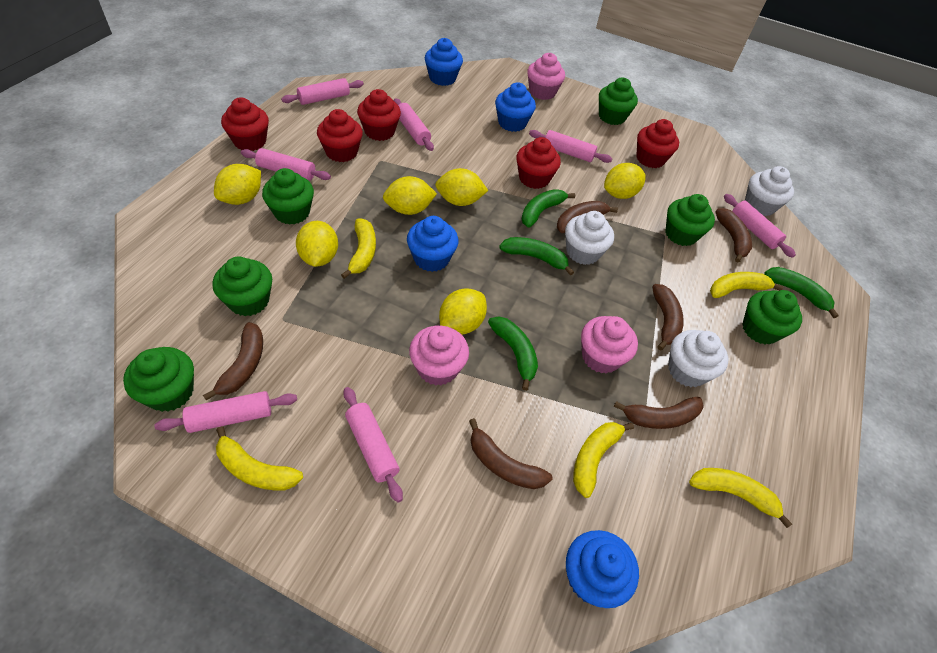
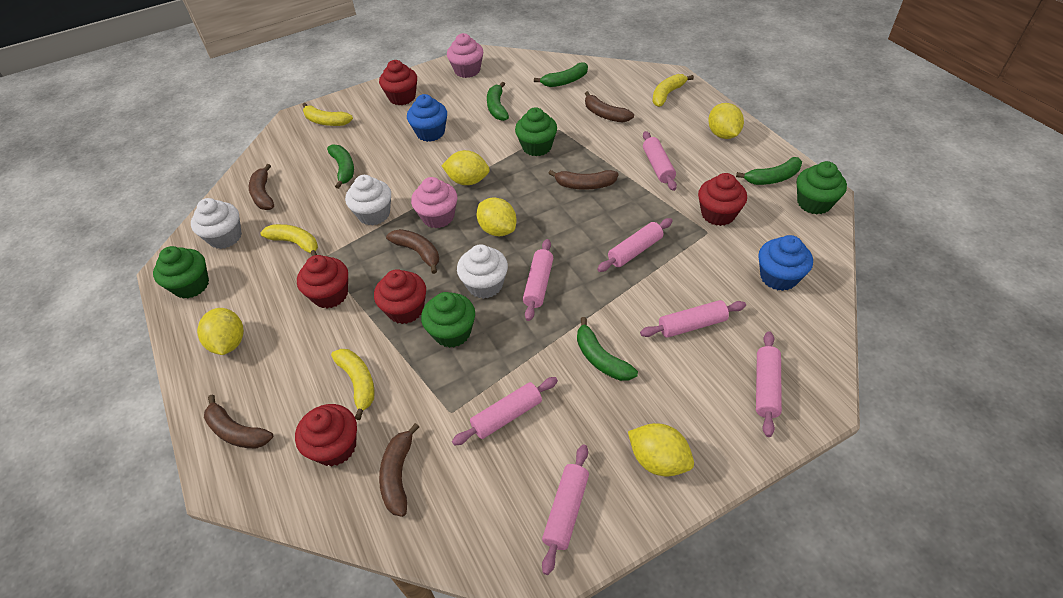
blue cupcake: [407,216,459,272] [425,38,463,86] [495,82,536,132] [566,530,639,608] = 4 -> [407,94,447,142] [758,235,813,291] = 2
green banana: [488,317,538,391] [499,237,574,275] [521,189,575,228] [764,267,839,318] = 4 -> [327,145,354,189] [487,82,509,121] [534,62,588,87] [577,317,638,381] [736,157,802,185] = 5
green cupcake: [123,347,194,412] [212,257,272,316] [262,168,314,225] [599,78,638,125] [665,194,715,246] [742,290,802,345] = 6 -> [153,246,209,299] [421,292,475,348] [515,107,557,156] [797,161,847,214] = 4
pink cupcake: [409,326,469,386] [527,53,565,100] [581,316,638,374] = 3 -> [411,177,457,228] [447,33,483,78] = 2
yellow banana: [216,426,303,491] [341,219,376,279] [573,422,634,498] [689,468,792,528] [710,272,783,298] = 5 -> [260,224,318,256] [302,103,353,126] [331,349,375,420] [652,74,694,107] = 4
yellow lemon: [214,164,261,205] [296,221,338,267] [383,176,437,215] [435,168,488,206] [439,289,487,335] [604,163,646,199] = 6 -> [197,308,244,355] [442,150,490,185] [476,197,517,236] [628,423,694,477] [708,103,744,139] = 5

